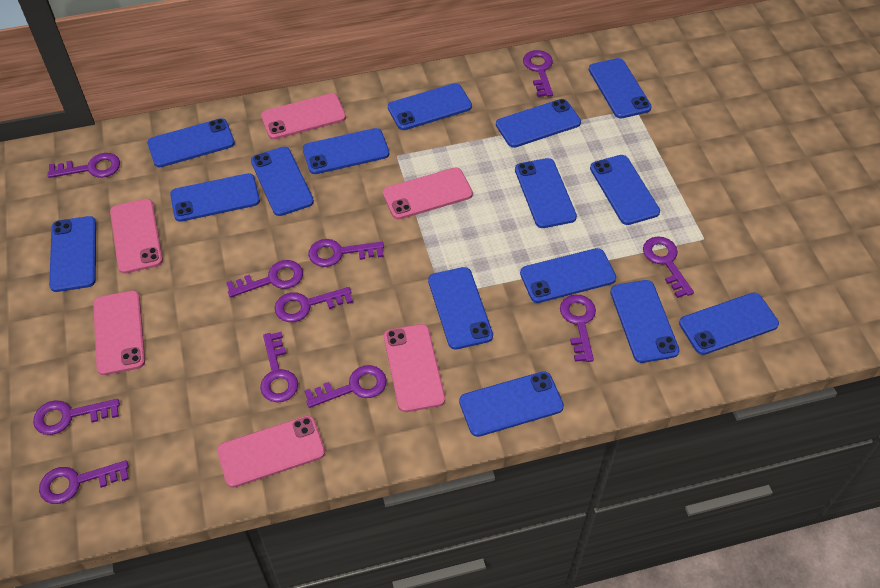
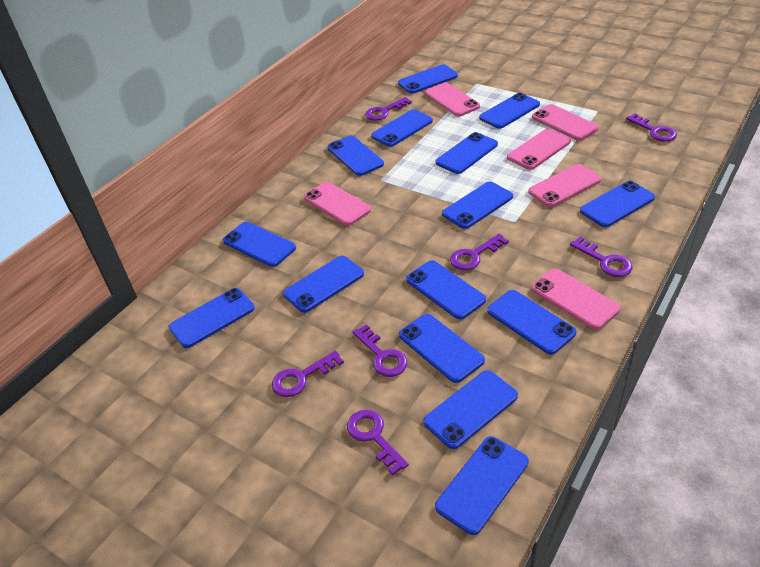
purple key: [33,399,120,435] [39,460,129,504] [47,153,120,178] [226,260,303,297] [260,332,298,402] [275,287,353,322] [305,365,387,408] [308,239,384,267] [523,50,553,97] [560,295,596,362] [643,236,694,298] = 11 -> [272,351,344,397] [347,410,409,475] [353,324,407,377] [365,97,412,121] [450,234,509,270] [570,237,633,277] [626,113,677,142] = 7

